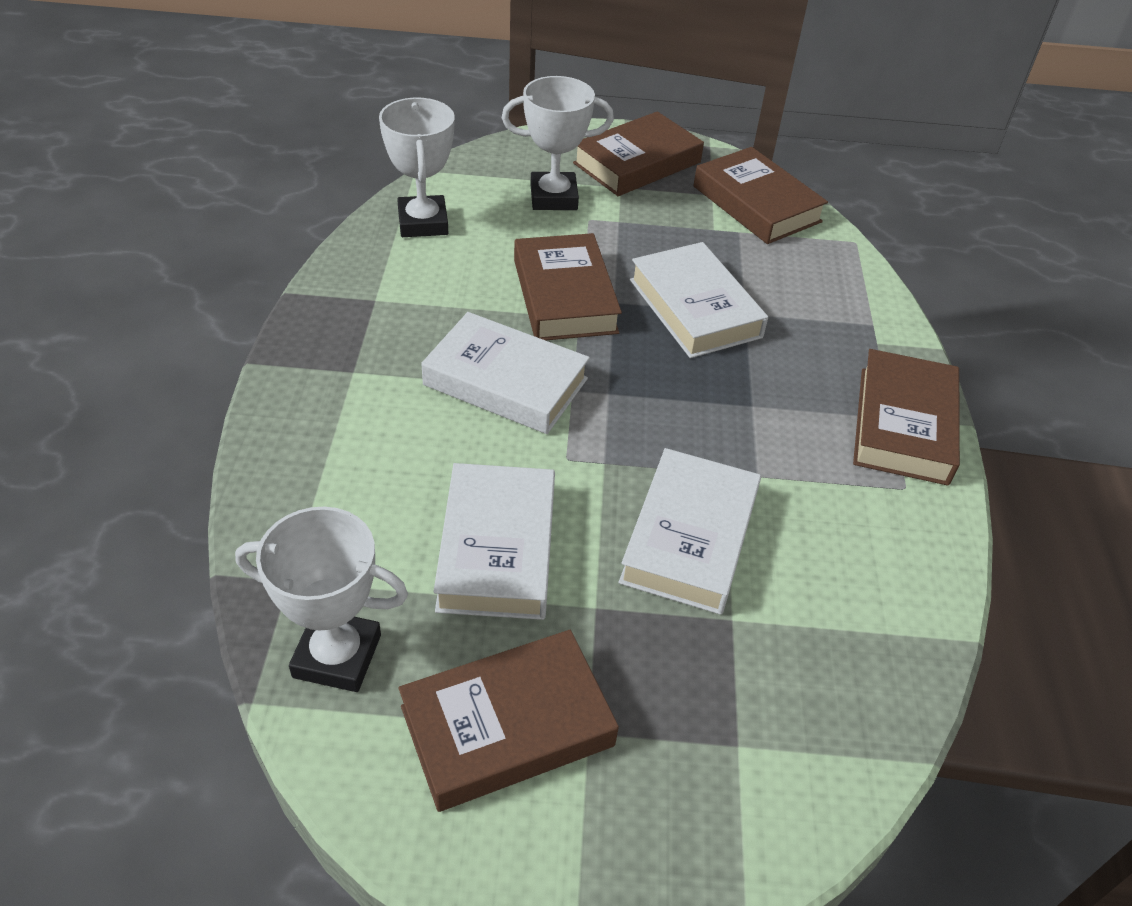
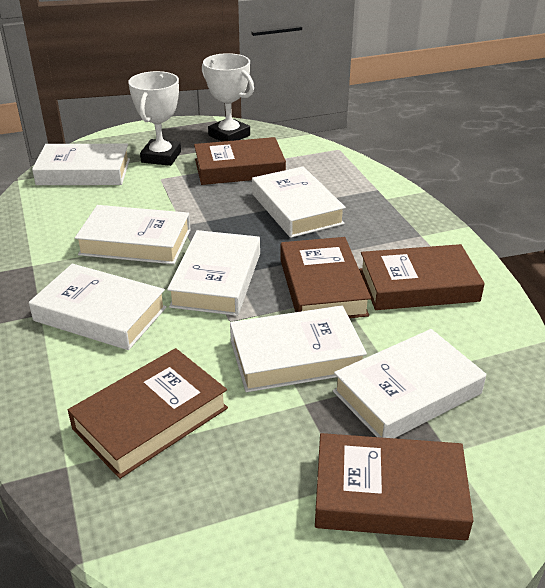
white book: [421,312,590,434] [433,463,555,620] [619,448,761,615] [630,242,768,358] = 4 -> [29,264,167,350] [32,144,130,185] [75,205,191,264] [167,230,260,316] [230,305,367,392] [252,166,346,238] [333,329,486,438] = 7
white trophy: [235,507,408,692] [379,97,455,237] [502,76,614,210] = 3 -> [128,71,181,166] [202,53,254,142] = 2

